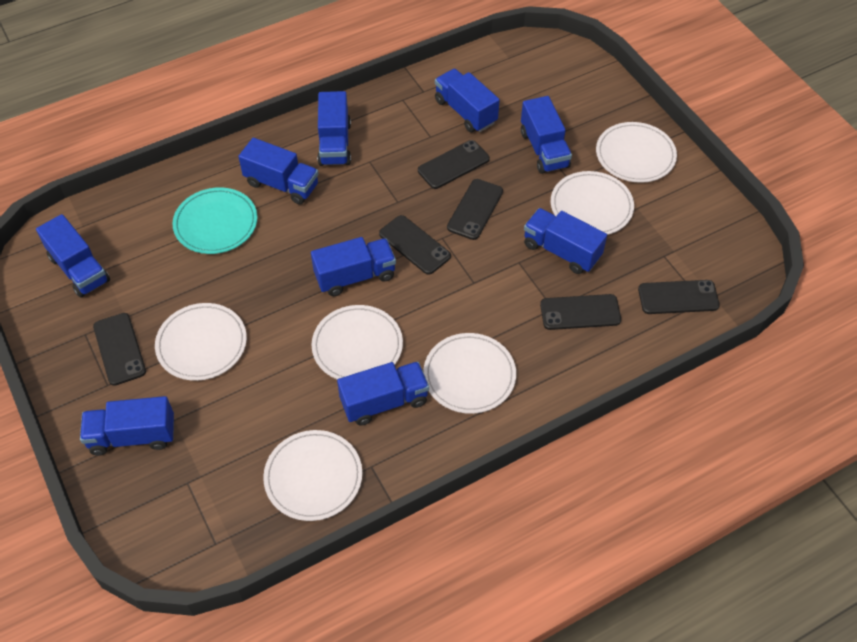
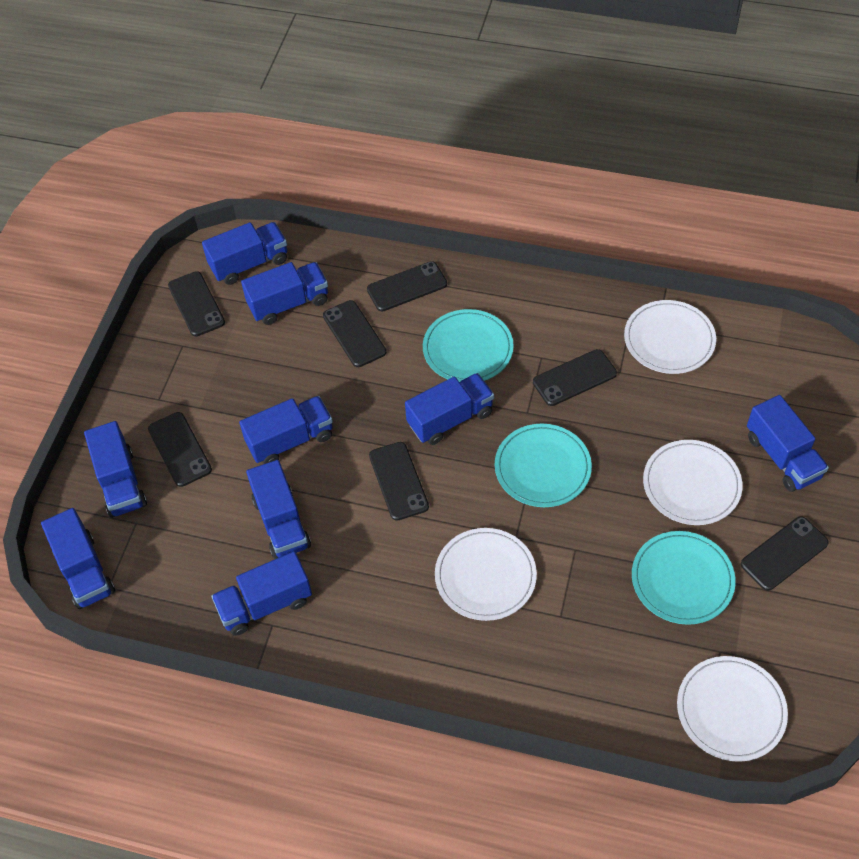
black phone: [93,313,146,386] [379,215,451,275] [418,140,490,189] [447,179,503,240] [540,294,621,330] [638,280,720,314] = 6 -> [148,412,212,487] [168,271,225,337] [323,300,386,367] [367,261,447,312] [369,442,429,521] [533,349,617,406] [741,516,829,591] = 7
turquoise plate: [172,187,257,254] = 1 -> [423,309,514,382] [495,424,592,507] [632,531,736,625] = 3
white plate: [155,303,247,381] [263,430,362,521] [312,305,403,380] [423,333,516,414] [551,171,634,235] [596,122,677,183] = 6 -> [435,528,537,621] [624,300,716,374] [643,440,743,525] [677,656,788,762] = 4

